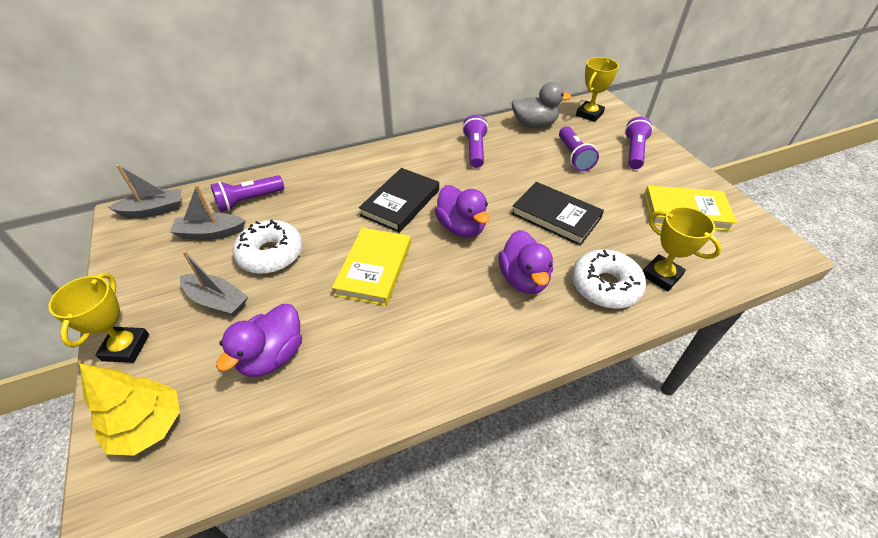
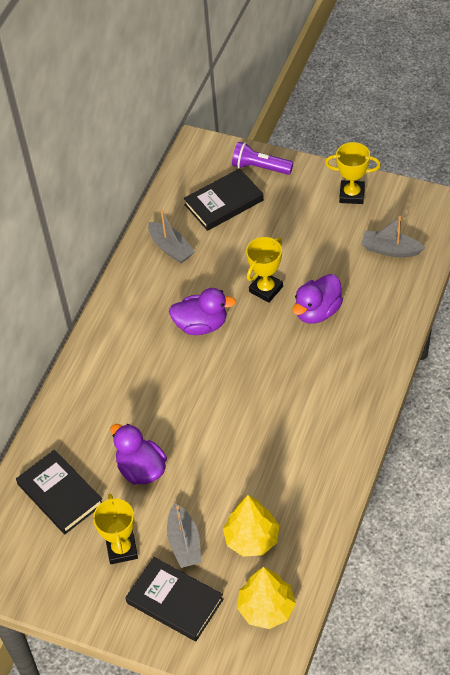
black book: [359,168,439,233] [512,182,604,246] = 2 -> [16,450,102,534] [125,557,224,641] [184,168,264,231] = 3
grey duck: [512,82,572,128] = 1 -> none = 0
purple flashlight: [211,175,284,212] [462,115,488,168] [559,127,599,171] [625,117,653,169] = 4 -> [232,142,293,175] = 1
white donut: [233,219,303,274] [572,249,646,309] = 2 -> none = 0
yellow book: [332,228,411,306] [644,186,737,231] = 2 -> none = 0
yellow tree: [80,364,180,456] = 1 -> [223,495,279,557] [237,567,296,629] = 2

